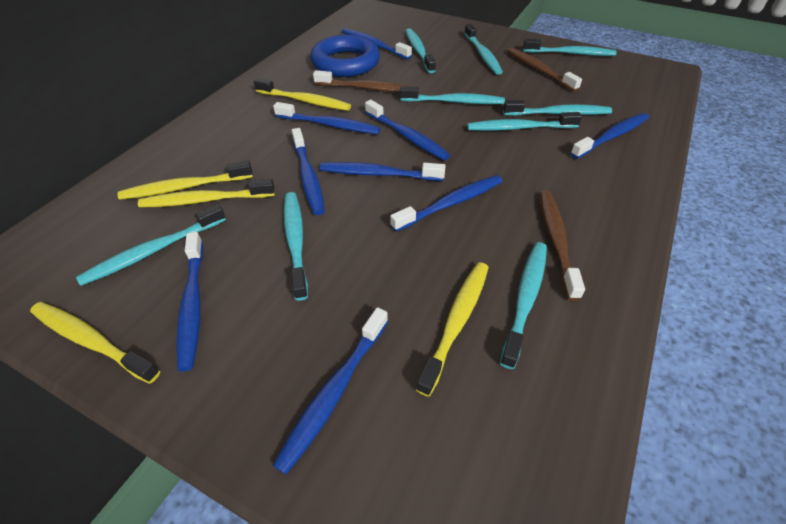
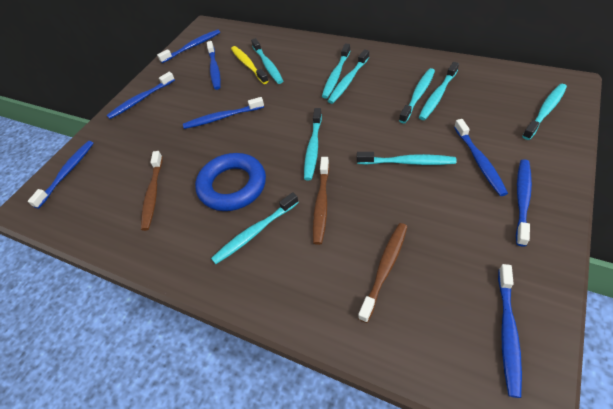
blue toothbrush: [176,232,203,371] [273,102,381,134] [273,307,388,475] [292,128,325,215] [320,162,445,181] [342,28,412,59] [365,100,450,160] [390,175,503,232] [570,113,649,159] = 9 -> [28,141,94,209] [107,72,175,119] [157,29,220,63] [183,97,264,129] [207,41,221,90] [454,119,508,196] [498,264,522,398] [516,160,532,247] = 8
yellow toothbrush: [30,302,160,383] [117,161,253,200] [138,179,275,208] [254,78,351,111] [416,262,489,397] = 5 -> [231,46,269,84] = 1

